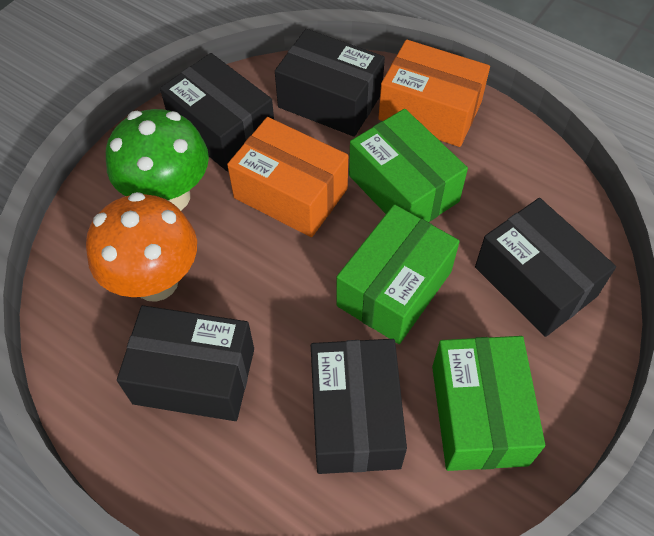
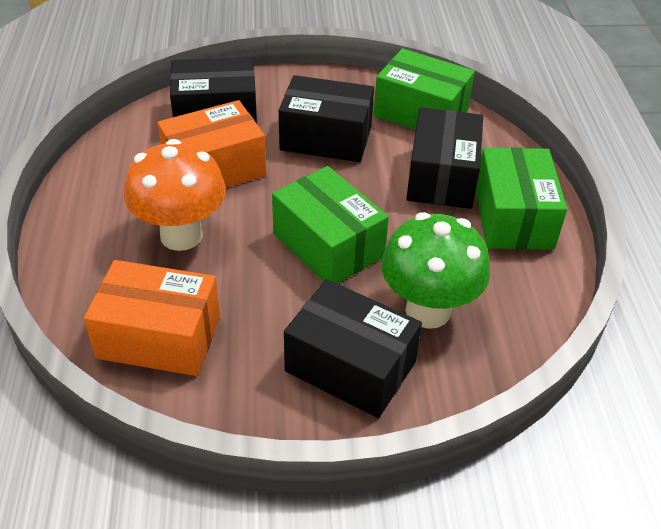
black box: [117,305,254,421] [160,53,274,172] [275,29,385,137] [311,339,407,474] [475,198,616,337] = 5 -> [170,57,257,124] [279,75,374,162] [284,279,422,418] [406,107,483,209] = 4

